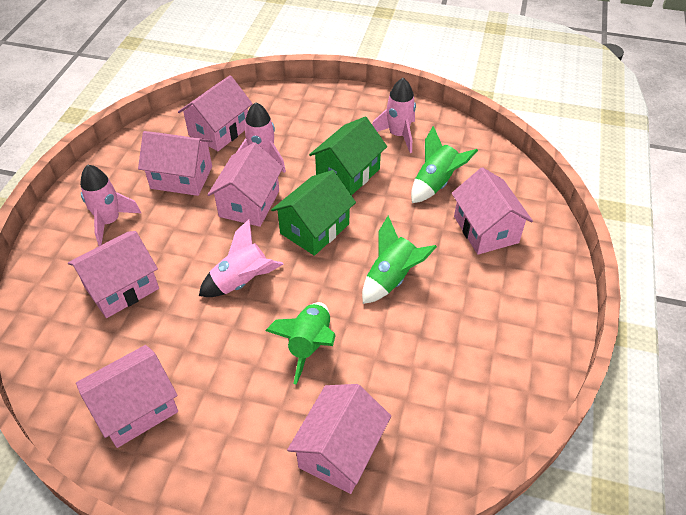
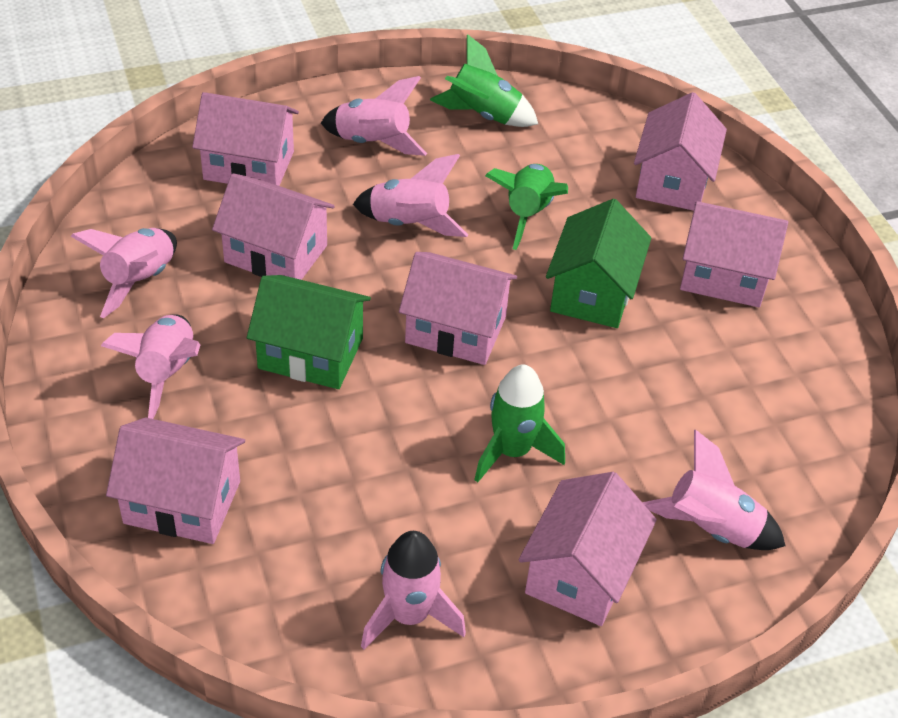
pink rocket: [80,165,141,246] [199,219,283,297] [236,102,286,173] [372,78,416,153] = 4 -> [71,228,177,318] [101,314,200,419] [321,76,427,156] [353,154,468,237] [361,531,466,649] [642,430,785,550] = 6

